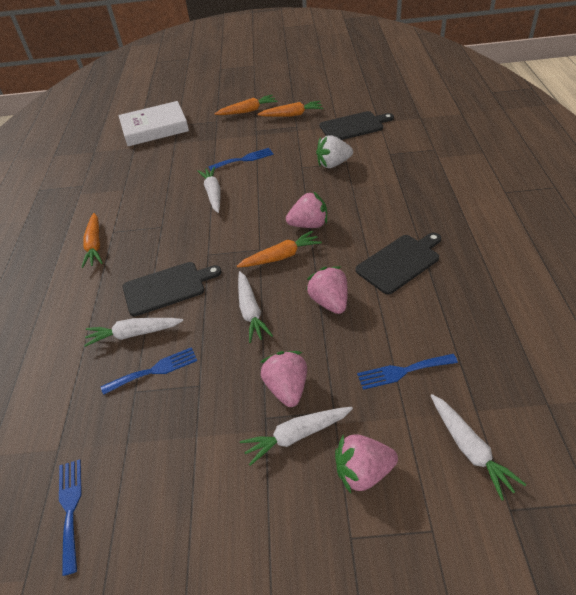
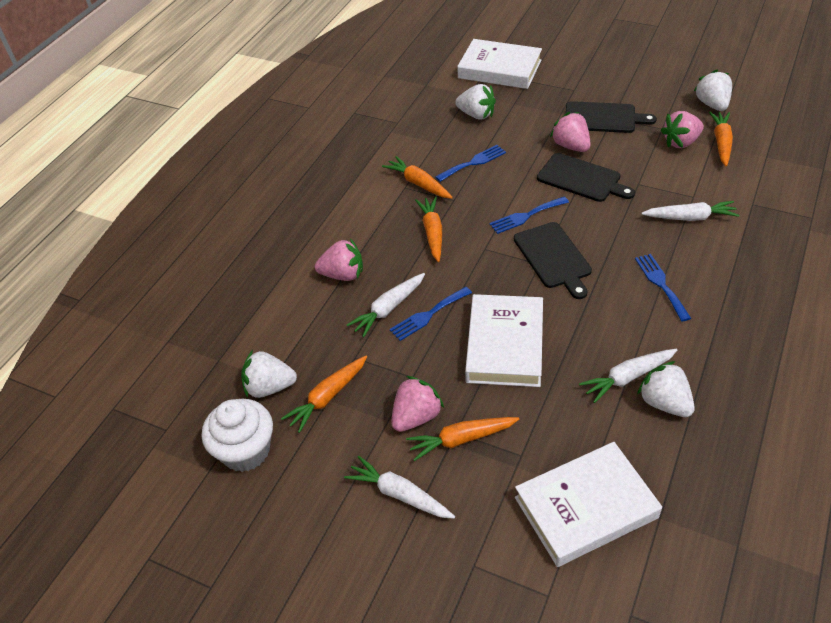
orange carrot: [81,213,103,268] [215,95,277,115] [237,231,322,267] [258,101,323,117] = 4 -> [281,356,367,433] [382,156,453,199] [406,417,519,461] [415,196,442,262] [709,112,733,166] = 5
white book: [119,101,189,146] = 1 -> [457,39,542,89] [465,294,543,387] [515,442,662,567] = 3
white carrot: [84,318,183,347] [198,167,220,213] [238,271,273,343] [240,407,353,466] [430,394,526,500] = 5 -> [344,456,455,519] [347,273,425,337] [579,349,677,403] [641,201,739,221] = 4
white cupcake: none = 0 -> [202,399,273,472] = 1
white strawberry: [316,135,353,168] = 1 -> [241,350,297,398] [455,84,496,120] [637,361,695,417] [694,70,732,111] = 4

